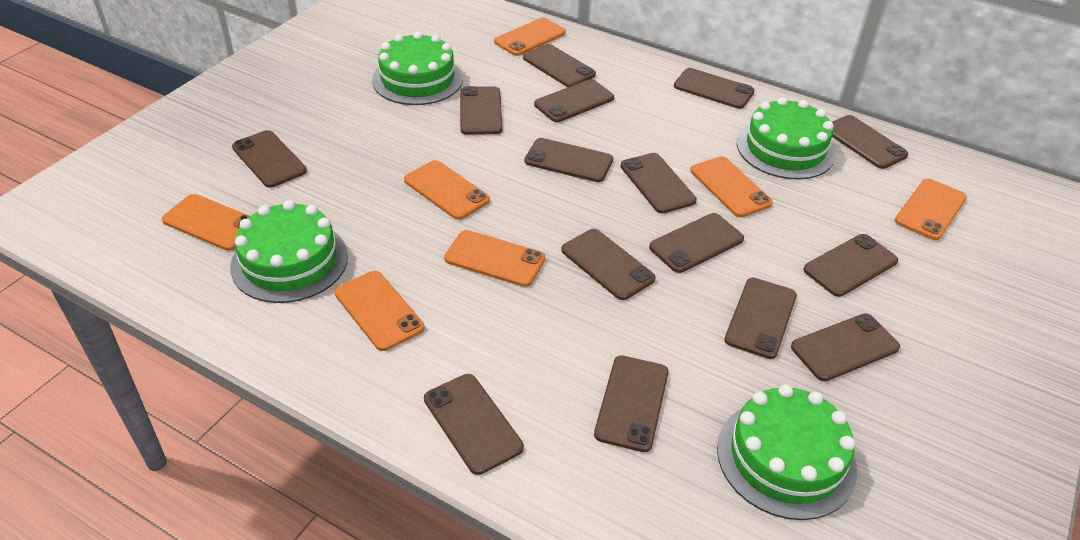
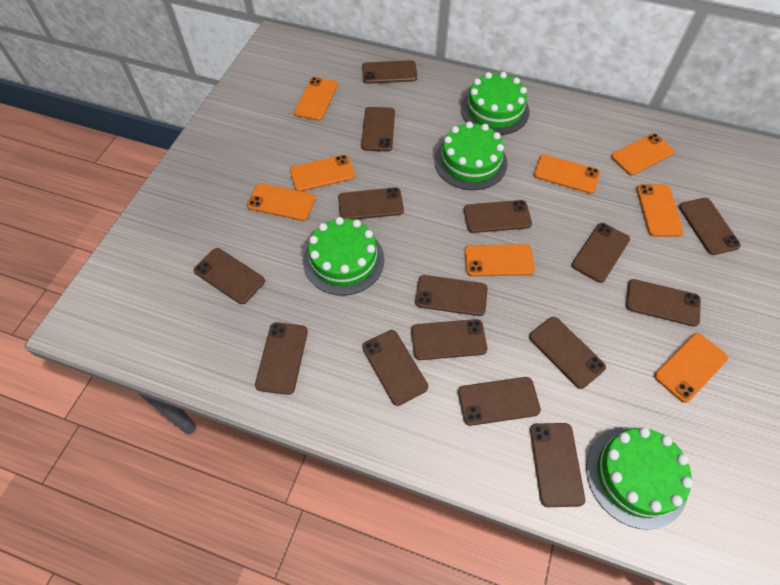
orange phone: [162,194,250,251] [334,271,425,351] [404,160,490,220] [444,230,545,287] [494,18,566,56] [691,156,773,217] [895,179,967,240] = 7 -> [247,183,316,221] [290,155,355,191] [294,77,338,121] [464,244,535,276] [534,154,600,194] [611,133,675,176] [636,184,684,237] [654,333,728,403] = 8

